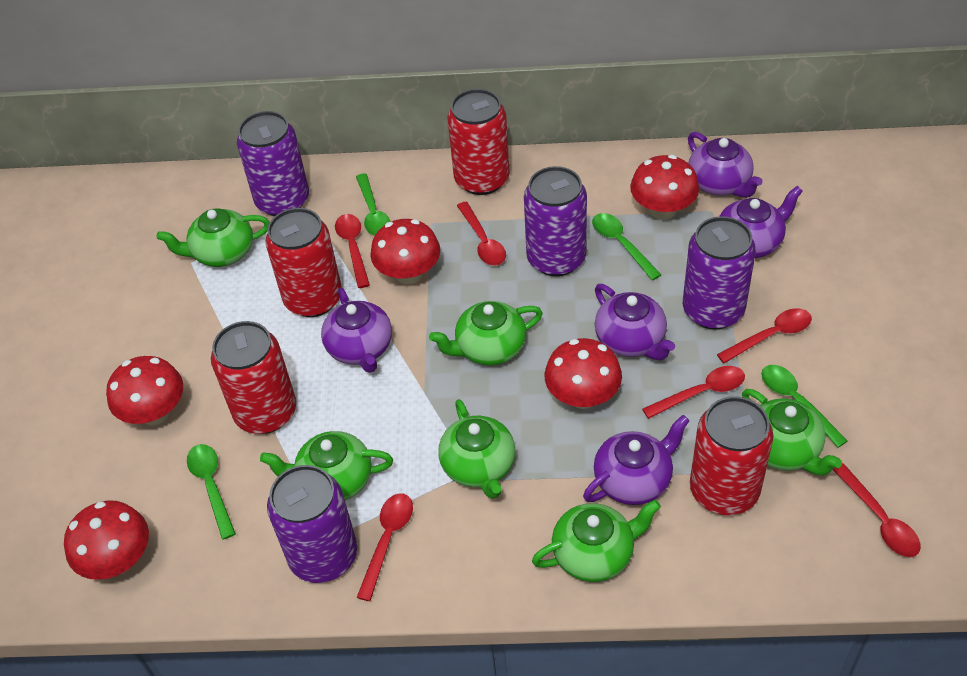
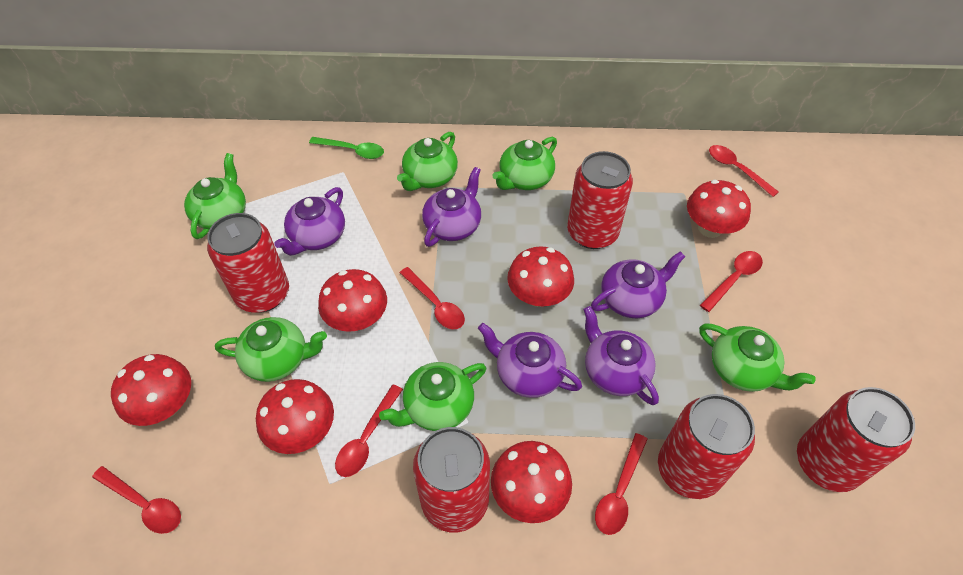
green spoon: [187,444,236,540] [356,173,390,236] [592,213,661,280] [761,365,848,448] = 4 -> [309,137,384,159] = 1
purple can: [237,111,309,216] [267,465,357,583] [524,166,587,276] [683,216,756,330] = 4 -> none = 0
red can: [211,321,296,434] [266,208,342,317] [447,89,510,195] [690,396,773,515] = 4 -> [207,213,289,313] [413,427,490,532] [567,151,633,249] [658,394,755,499] [797,387,915,492] = 5
red mushroom: [64,500,149,580] [106,356,183,425] [370,219,440,284] [544,338,622,409] [630,155,699,220] = 5 -> [111,354,191,426] [256,379,334,454] [318,269,387,332] [491,441,572,523] [507,246,574,307] [687,180,751,238] = 6

